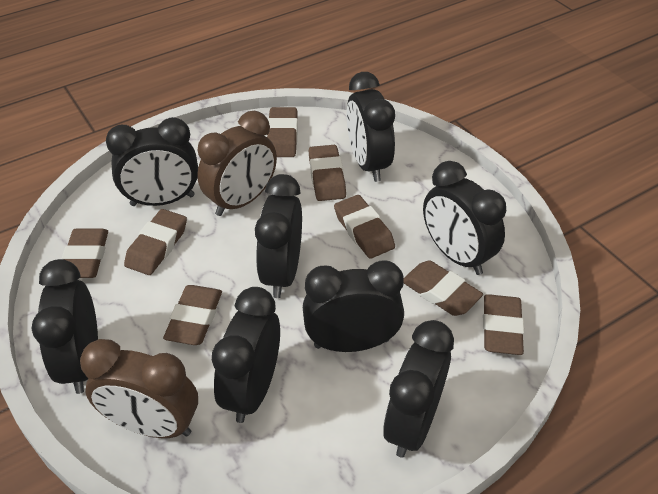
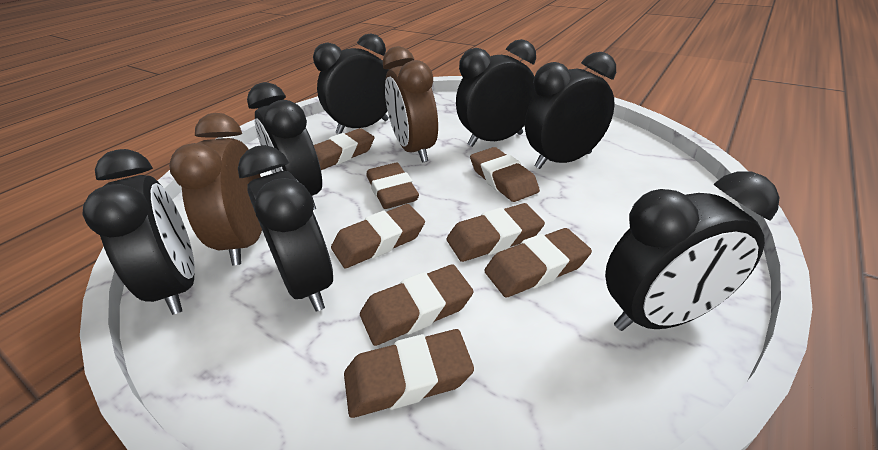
black clock: [31,259,98,394] [106,117,198,206] [212,287,280,423] [255,174,302,298] [303,260,404,352] [347,72,395,182] [383,320,454,457] [423,161,506,275] = 8 -> [82,149,195,315] [238,145,333,312] [247,82,322,210] [313,33,389,134] [456,39,536,147] [525,52,616,169] [605,171,780,331] = 7

